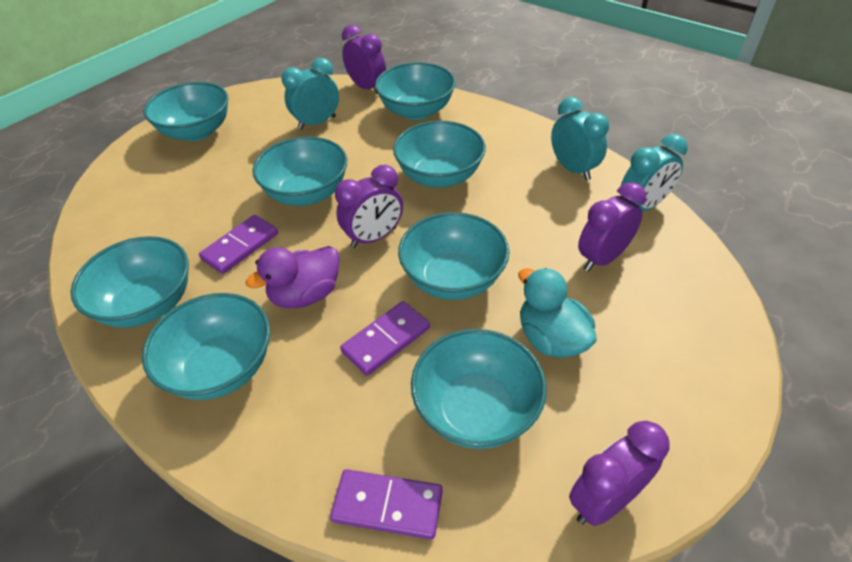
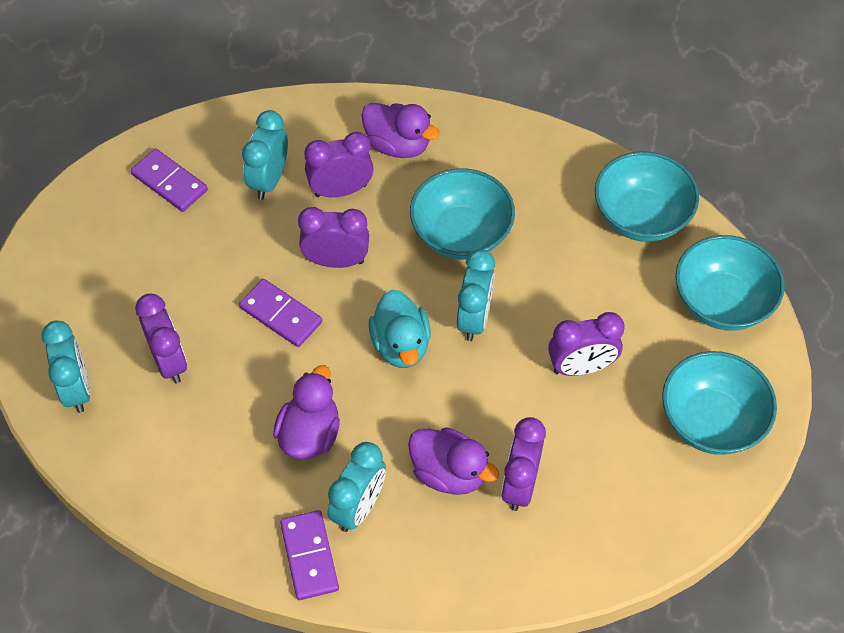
purple clock: [335,165,403,248] [342,25,386,94] [569,421,670,526] [578,182,646,271] = 4 -> [135,294,187,384] [298,207,369,268] [304,132,374,197] [501,417,546,511] [548,312,625,376] = 5
purple duck: [246,246,340,308] = 1 -> [273,365,340,459] [362,103,440,158] [408,427,499,495] = 3
turquoise bowl: [70,236,189,328] [142,293,270,400] [144,82,229,141] [252,137,347,206] [375,62,456,120] [393,121,486,188] [398,212,509,300] [411,329,546,449] = 8 -> [410,168,515,260] [595,151,699,242] [662,351,777,455] [675,235,785,331] = 4
turquoise clock: [282,58,339,130] [551,97,609,181] [621,134,688,211] = 3 -> [41,321,91,413] [242,110,288,200] [328,442,386,532] [457,249,495,341] = 4

